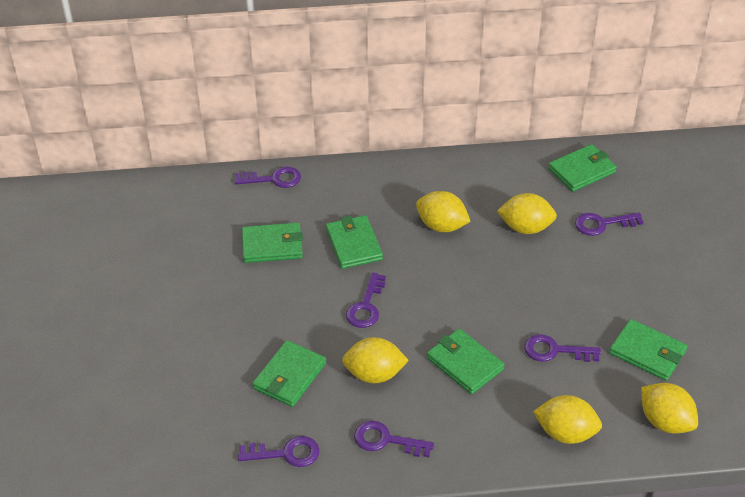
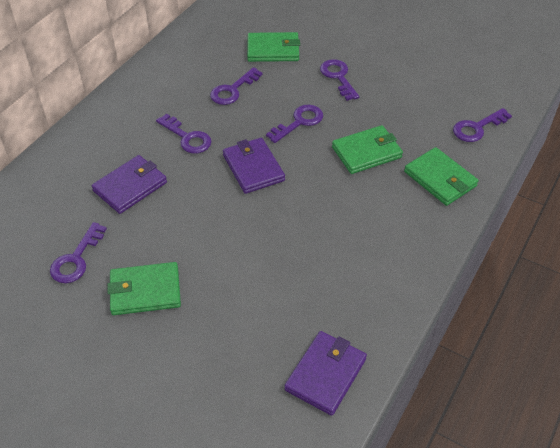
green wallet: [242,223,303,263] [252,340,326,407] [326,215,383,269] [427,329,505,394] [548,144,617,192] [609,319,687,381] = 6 -> [108,262,181,315] [247,32,300,62] [332,125,403,174] [404,147,479,206] = 4
purple wallet: none = 0 -> [92,155,167,214] [223,138,285,194] [284,331,367,416] = 3
yellow lemon: [342,337,409,383] [416,191,471,232] [497,193,557,234] [533,395,602,444] [641,383,698,434] = 5 -> none = 0

